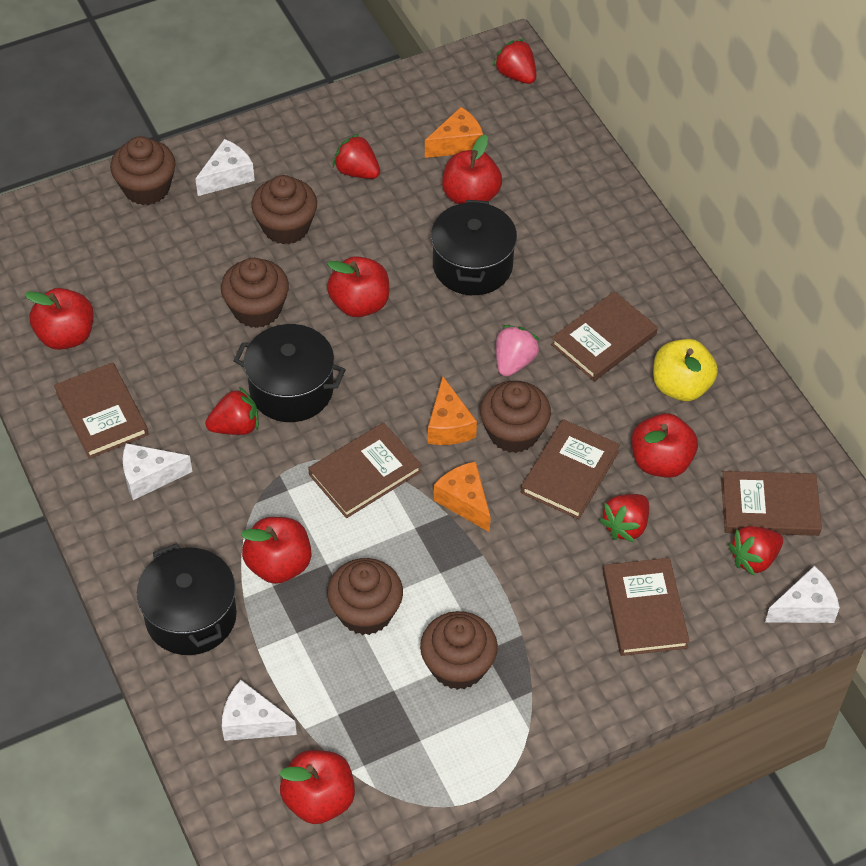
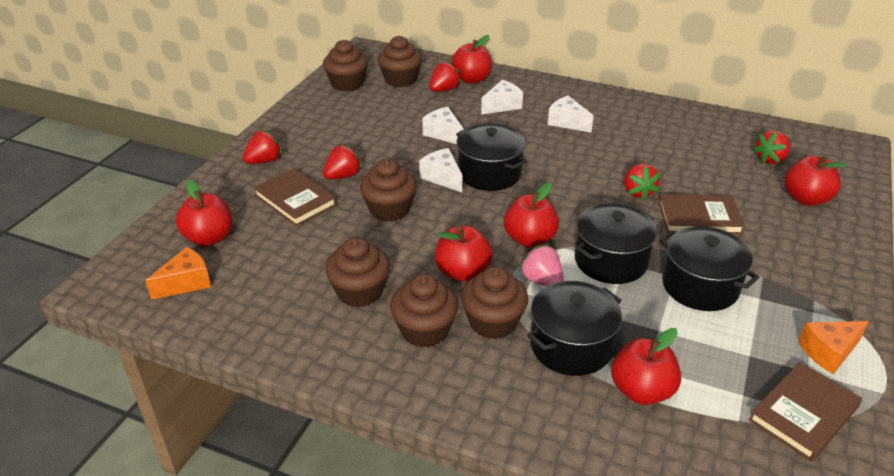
black pot: [137,543,237,655] [234,324,346,422] [431,200,517,295] = 3 -> [456,124,527,191] [527,281,622,376] [575,203,657,284] [659,226,759,311] = 4
brown book: [54,362,149,459] [308,422,422,518] [521,419,620,519] [551,291,658,381] [603,558,690,656] [721,471,822,536] = 6 -> [253,168,337,226] [658,194,745,234] [748,362,862,462] = 3
orange cheese: [425,107,483,158] [428,376,477,445] [434,461,491,532] = 3 -> [145,247,211,300] [798,321,869,374] = 2
yellow apple: [653,339,718,401] = 1 -> none = 0

